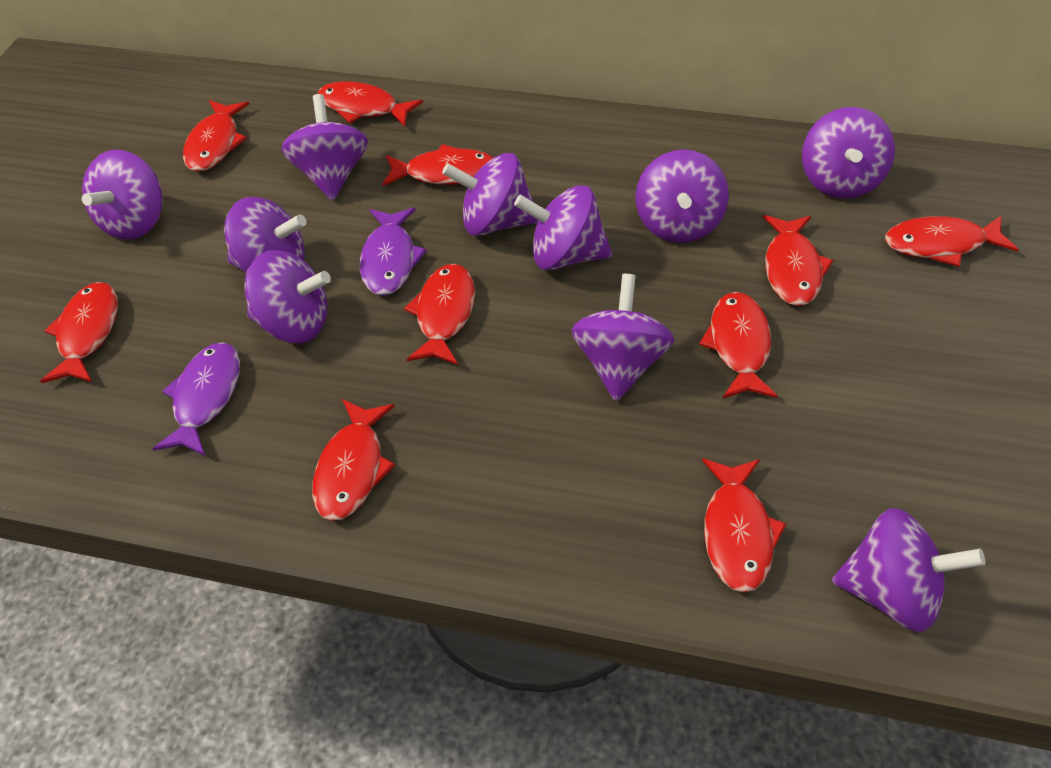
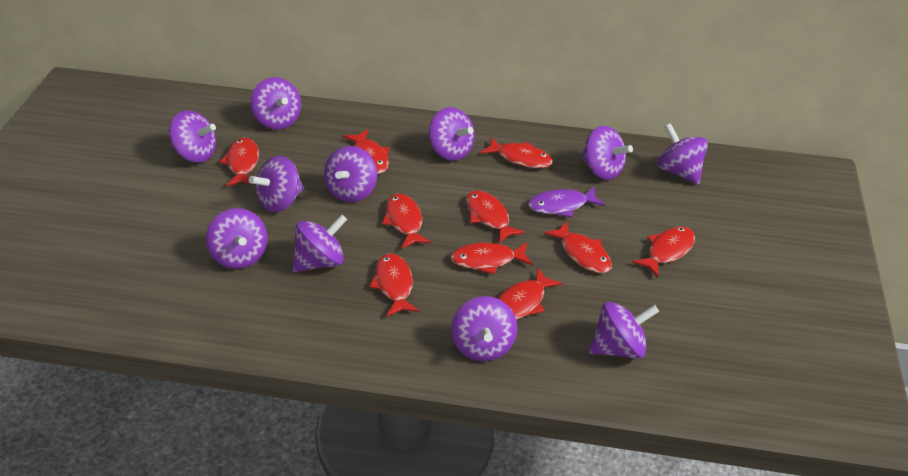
purple fish: [152,342,240,456] [360,207,427,296] = 2 -> [528,186,605,217] = 1
purple spinning top: [82,150,163,240] [224,197,307,273] [244,250,331,343] [281,94,368,201] [442,153,539,236] [514,185,612,270] [572,274,674,401] [636,149,729,243] [802,107,895,199] [832,508,985,632] = 10 -> [169,110,216,163] [206,208,268,269] [249,156,304,212] [251,77,301,129] [293,214,347,272] [324,146,377,202] [429,107,475,161] [451,296,518,361] [580,126,633,180] [589,302,659,359] [658,123,708,184] = 11

